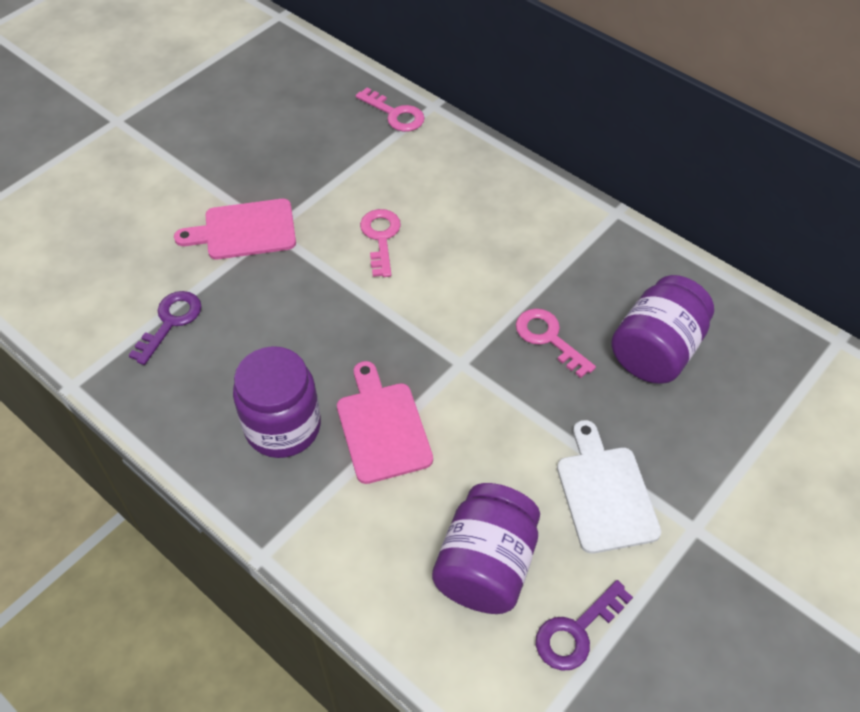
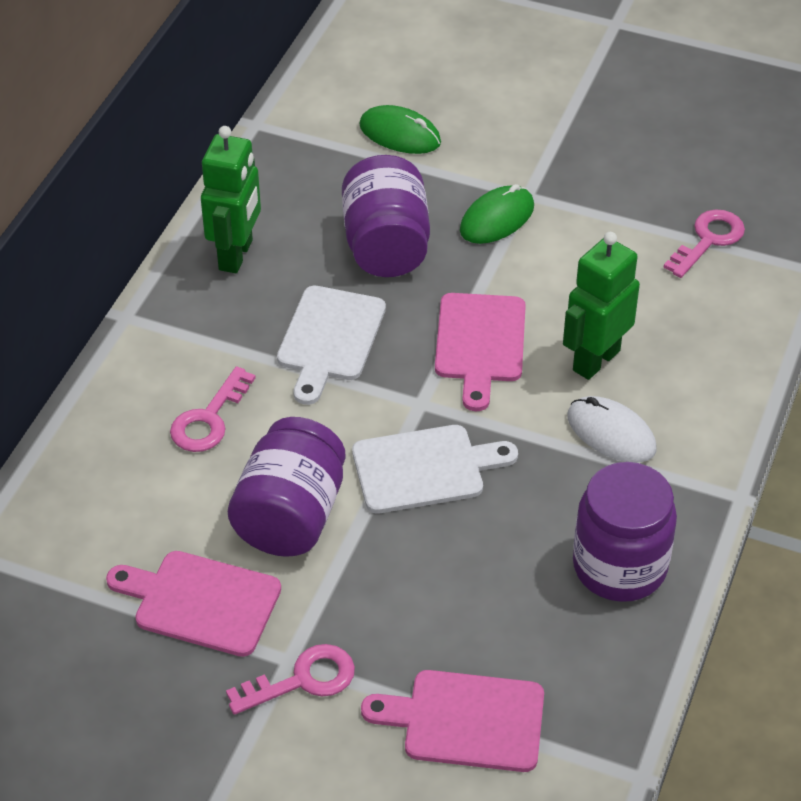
green mouse: none = 0 -> [359,105,441,154] [460,184,534,244] = 2
green robot: none = 0 -> [201,126,261,273] [563,232,640,380] = 2
pink cutting board: [174,199,296,259] [337,361,433,484] = 2 -> [106,551,281,657] [361,670,544,772] [435,293,526,411] = 3
purple key: [128,291,202,365] [536,580,633,671] = 2 -> none = 0
white cutting board: [557,420,661,554] = 1 -> [277,286,386,405] [352,425,518,513] = 2
white mouse: none = 0 -> [567,396,656,463] = 1

